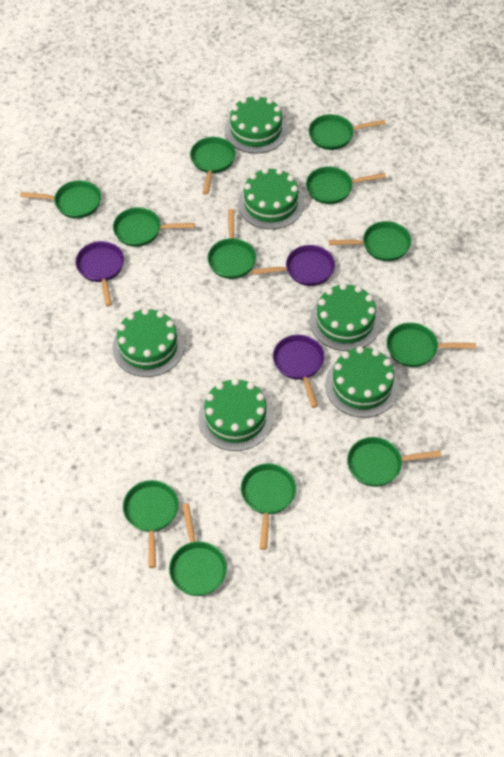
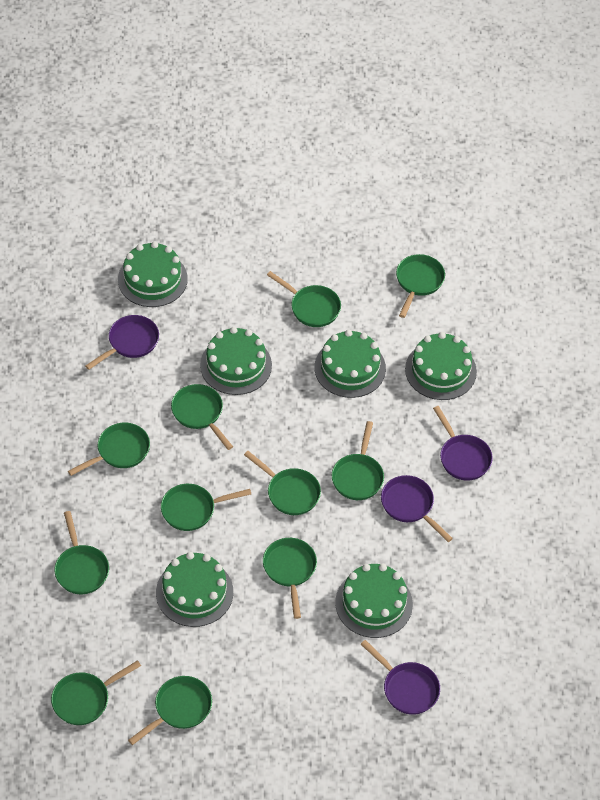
green pan: [20,180,101,219] [113,207,195,247] [123,480,179,568] [169,503,227,596] [190,137,236,195] [207,209,256,279] [241,463,296,550] [306,166,386,204] [309,114,386,150] [329,221,411,261] [347,437,442,487] [387,323,476,367] = 12 -> [51,660,141,725] [54,511,109,594] [68,423,150,476] [128,676,212,745] [161,484,251,531] [171,384,233,450] [244,451,321,515] [263,538,317,619] [267,271,341,327] [332,421,384,500] [396,254,445,318] = 11
purple pan: [75,241,124,306] [251,245,335,286] [273,335,324,408] = 3 -> [85,315,159,370] [361,640,440,715] [381,475,453,542] [433,406,493,481] = 4

